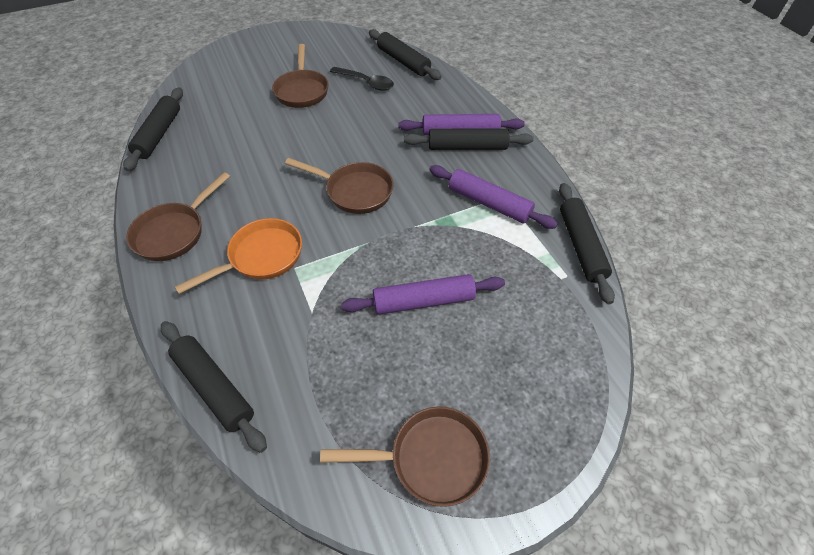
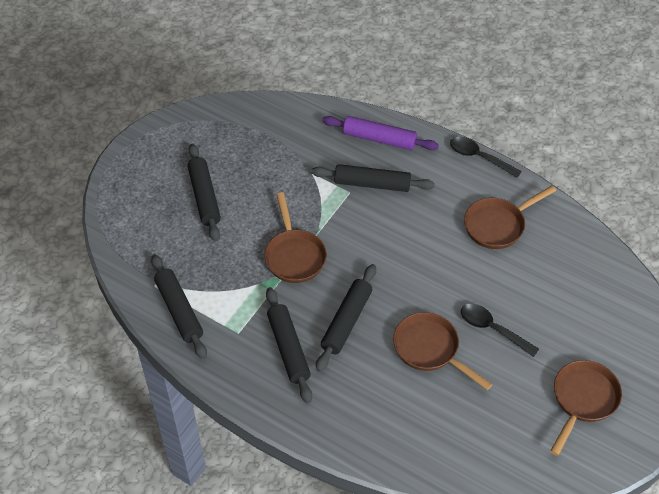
black spoon: [330,67,394,91] = 1 -> [450,137,522,178] [461,304,539,357] = 2
orange pan: [175,218,302,294] = 1 -> none = 0
purple rolling pin: [341,274,505,314] [399,114,525,135] [429,165,558,229] = 3 -> [322,116,439,150] = 1

